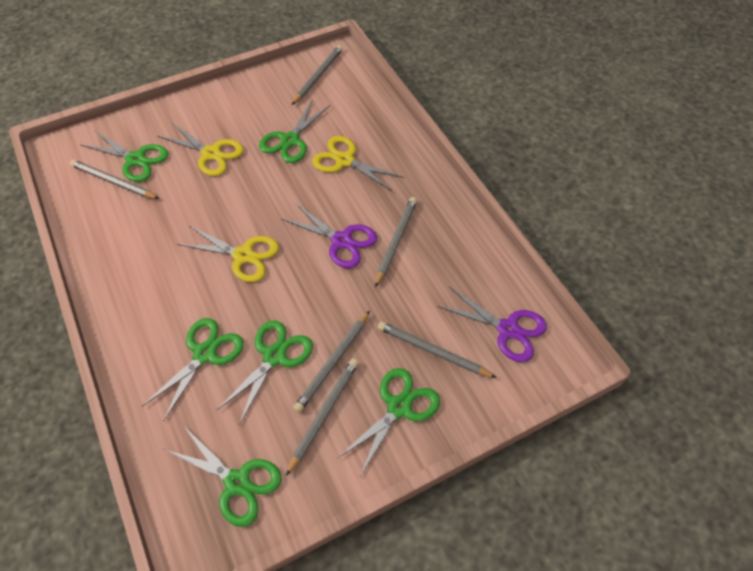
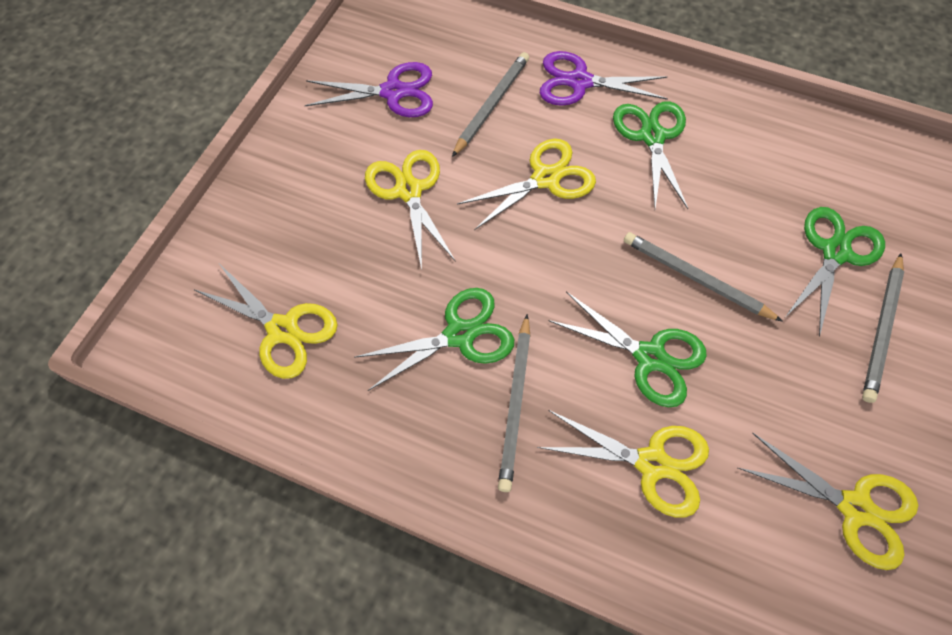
green scissors: [81,130,168,182] [142,318,244,422] [166,426,282,527] [216,320,313,425] [259,99,330,163] [338,368,440,476] = 6 -> [354,288,514,391] [548,292,707,407] [613,101,688,209] [786,207,885,336] = 4
grey pencil: [70,160,159,199] [286,359,358,476] [292,45,343,105] [293,311,370,412] [375,197,417,287] [378,322,496,378] = 6 -> [452,52,529,157] [498,314,530,492] [624,232,783,322] [862,253,904,403] = 4
yellow scissors: [157,122,244,176] [177,226,279,282] [312,136,404,191] = 3 -> [195,265,337,379] [365,150,456,270] [457,139,596,230] [537,410,709,518] [738,433,918,570] = 5

